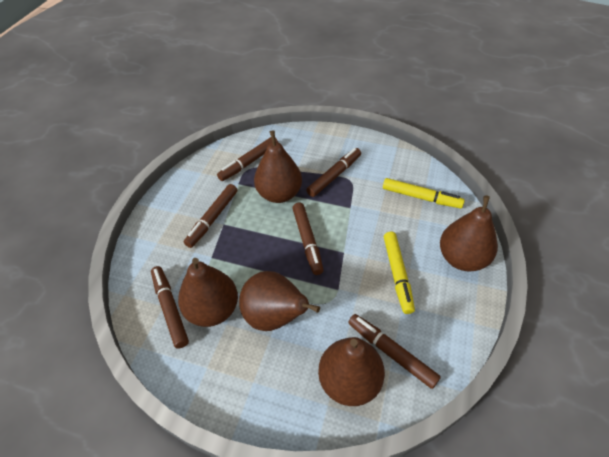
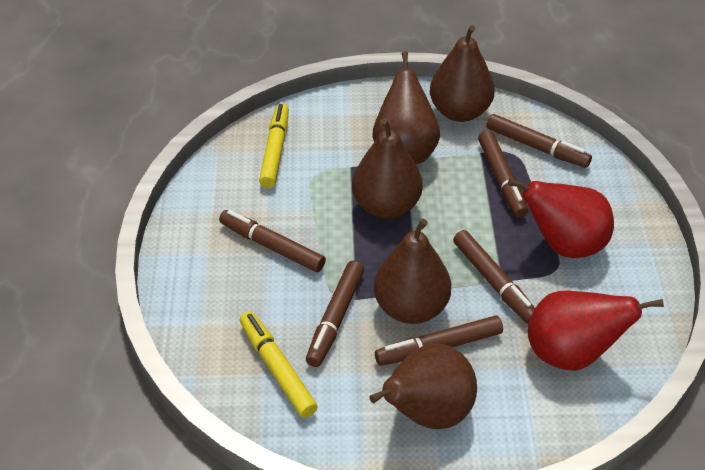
red pear: none = 0 -> [508,179,614,258] [527,291,664,371] = 2

